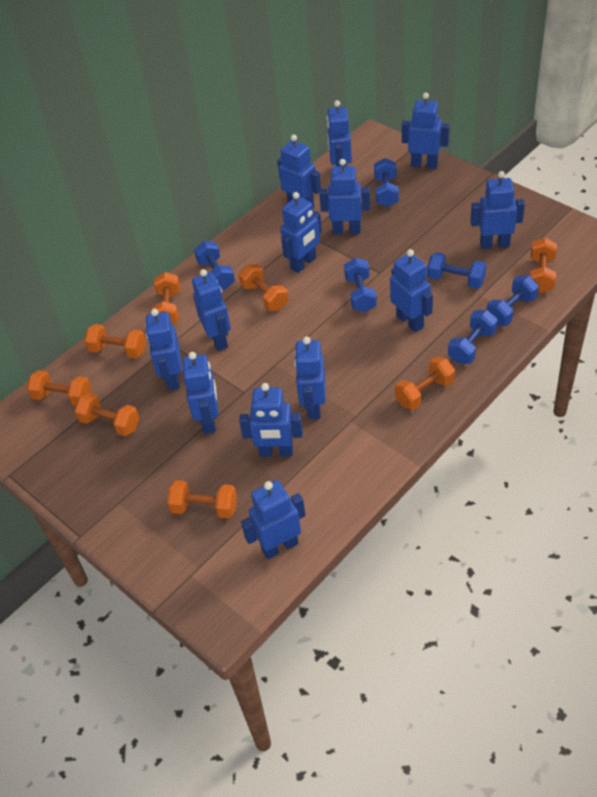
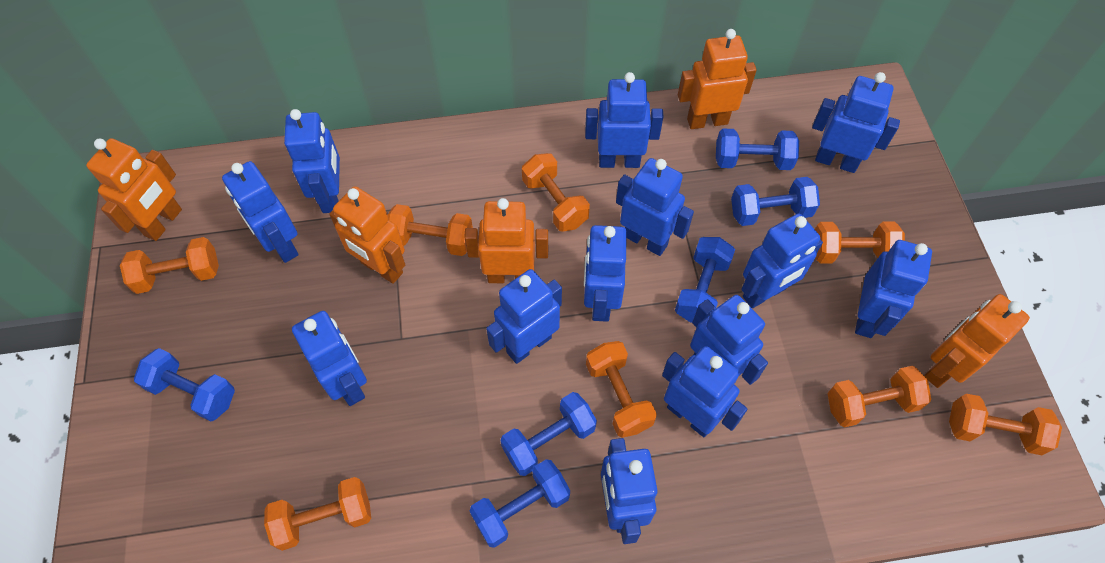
orange robot: none = 0 -> [86,138,182,241] [329,186,405,284] [464,198,548,283] [678,29,757,129] [924,294,1030,388] = 5

